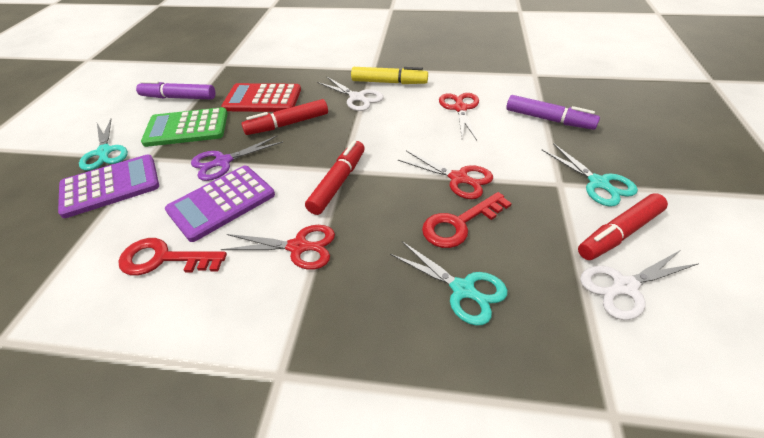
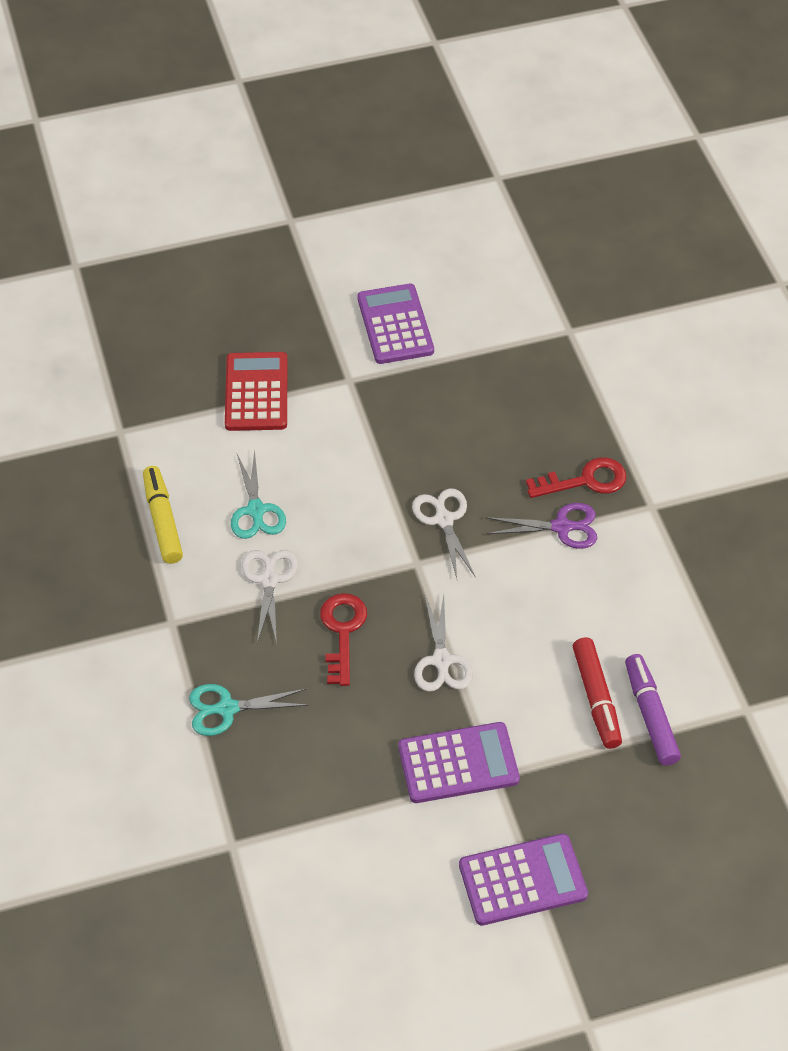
green calculator: [141,107,228,147] = 1 -> none = 0
purple calculator: [58,155,159,218] [165,166,275,242] = 2 -> [357,284,434,364] [398,722,520,803] [459,834,588,926] = 3
purple marker: [136,81,215,100] [506,95,600,130] = 2 -> [625,654,681,766] = 1
red marker: [241,99,328,135] [305,141,365,215] [578,193,668,260] = 3 -> [573,637,622,749] = 1
red scissors: [221,225,335,270] [398,151,493,199] [439,93,479,140] = 3 -> none = 0
turquoise scissors: [79,119,128,171] [390,241,508,326] [542,143,638,207] = 3 -> [189,684,308,736] [231,450,286,539] = 2
white scissors: [317,76,384,111] [580,251,699,320] = 2 -> [242,550,298,644] [412,488,475,578] [414,595,473,692] = 3

